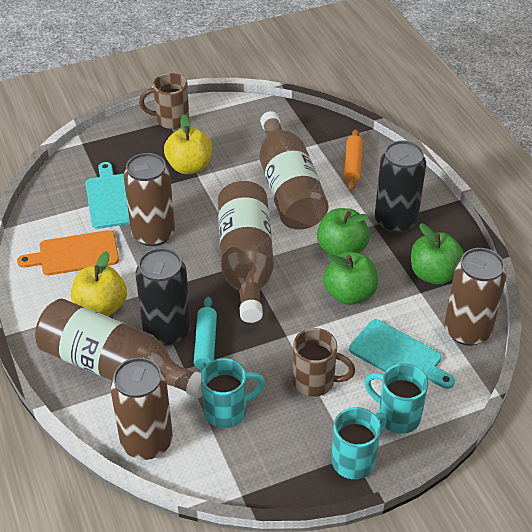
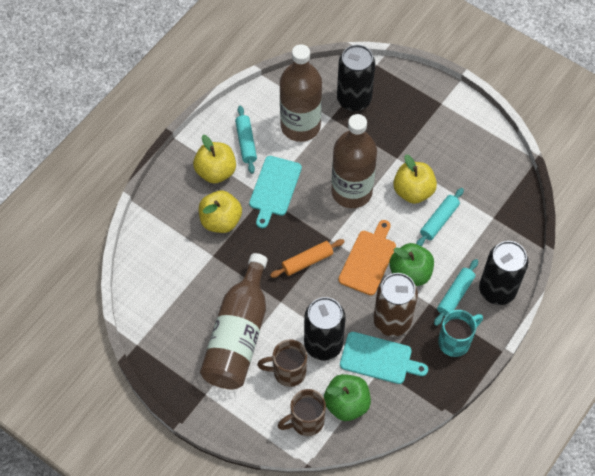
black can: [135,248,191,346] [375,140,426,233] = 2 -> [304,297,346,361] [337,45,375,111] [479,241,528,305] = 3
brown can: [110,358,173,460] [123,153,175,246] [445,248,506,346] = 3 -> [373,273,418,337] = 1
green apple: [317,208,370,256] [323,252,378,305] [411,224,464,285] = 3 -> [324,374,371,421] [389,243,434,286] = 2
turquoise mug: [201,358,265,428] [332,407,387,479] [364,363,428,434] = 3 -> [438,310,483,357] = 1
turquoise rolling pin: [194,297,217,373] = 1 -> [235,106,257,174] [416,188,464,246] [434,259,478,326] = 3
yellow apple: [71,251,127,316] [164,114,212,174] = 2 -> [193,135,236,183] [199,190,242,233] [393,155,437,204] = 3

